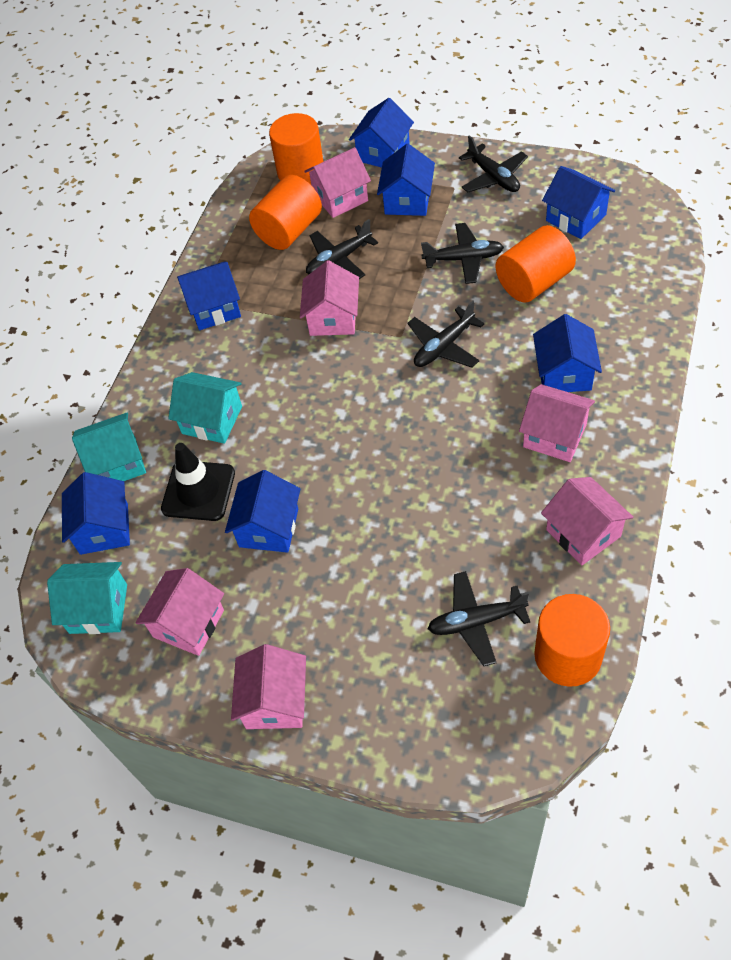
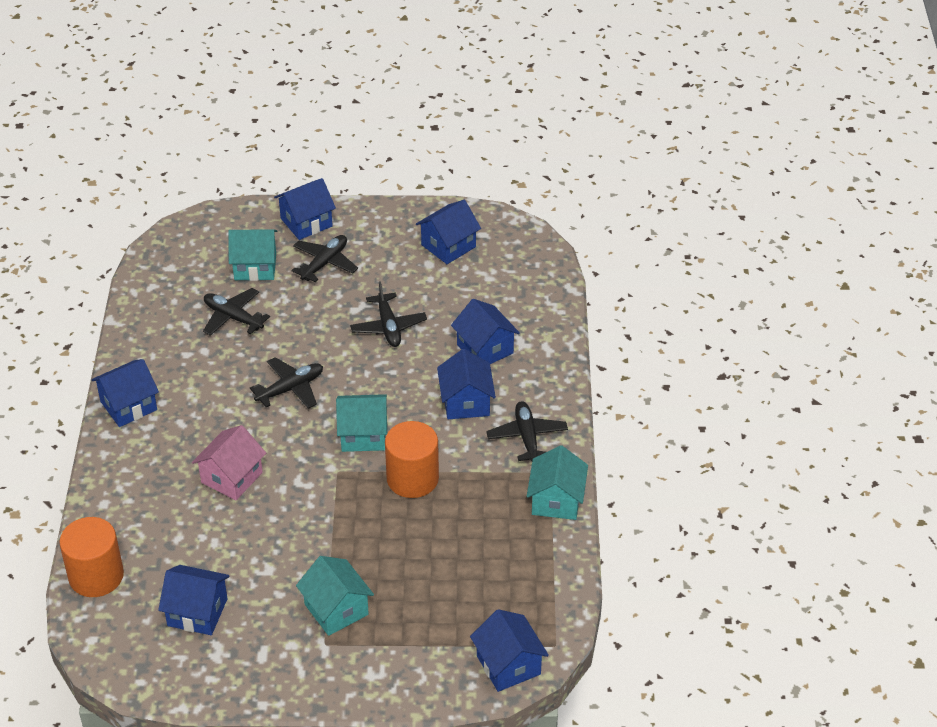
black traffic cone: [161,443,235,521] = 1 -> none = 0
orange cylinder: [249,175,322,250] [269,113,323,185] [496,225,576,302] [534,594,610,687] = 4 -> [59,517,124,597] [385,421,439,498] = 2
pink house: [135,568,224,656] [231,644,306,729] [300,260,359,336] [304,147,371,218] [519,384,595,462] [541,477,633,565] = 6 -> [192,425,266,500] = 1
turquoise house: [47,562,127,634] [72,413,146,481] [168,372,242,444] = 3 -> [228,229,277,281] [296,556,374,636] [336,394,387,452] [527,445,588,520] = 4

